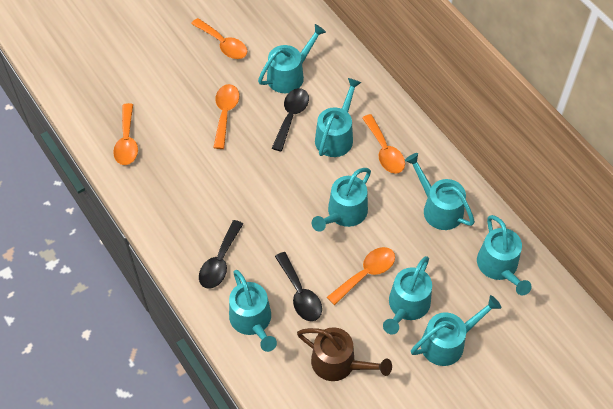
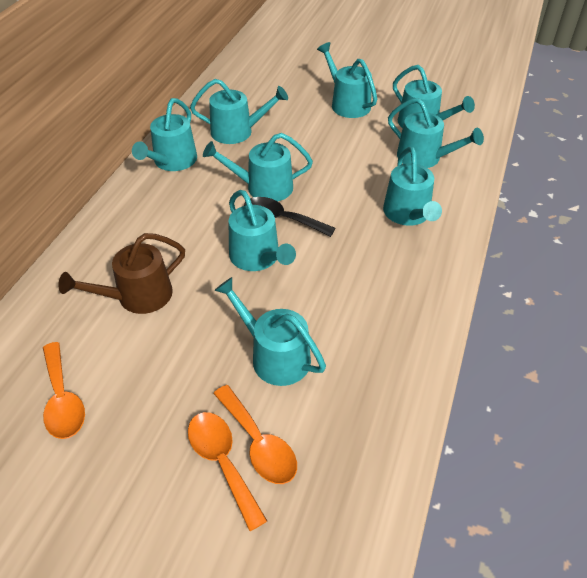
black spoon: [199,220,243,289] [272,88,309,151] [275,252,322,321] = 3 -> [244,197,335,237] = 1
orange spoon: [113,103,138,165] [191,18,247,59] [213,84,239,149] [327,247,395,305] [362,114,405,174] = 5 -> [43,342,85,439] [188,412,267,531] [213,385,297,484] = 3
turquoise watering can: [229,270,277,352] [258,24,326,93] [312,168,371,232] [315,78,362,157] [383,256,432,335] [405,153,475,230] [411,295,501,366] [477,215,532,296] = 8 -> [132,98,197,171] [190,79,288,144] [203,133,313,201] [214,277,326,386] [229,190,296,271] [317,42,377,118] [383,147,442,226] [388,98,484,168] [393,65,475,128] = 9

